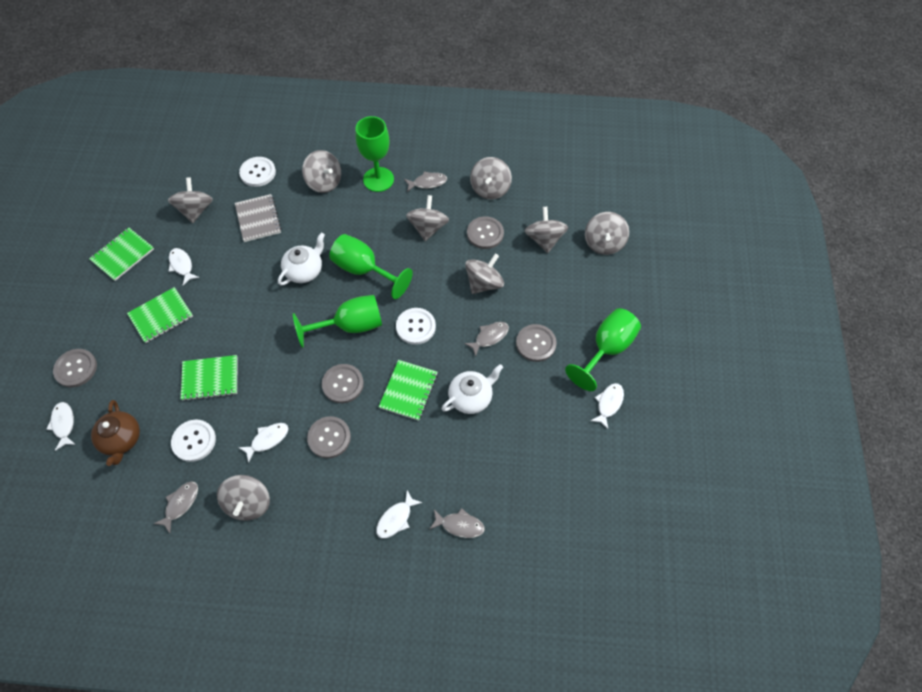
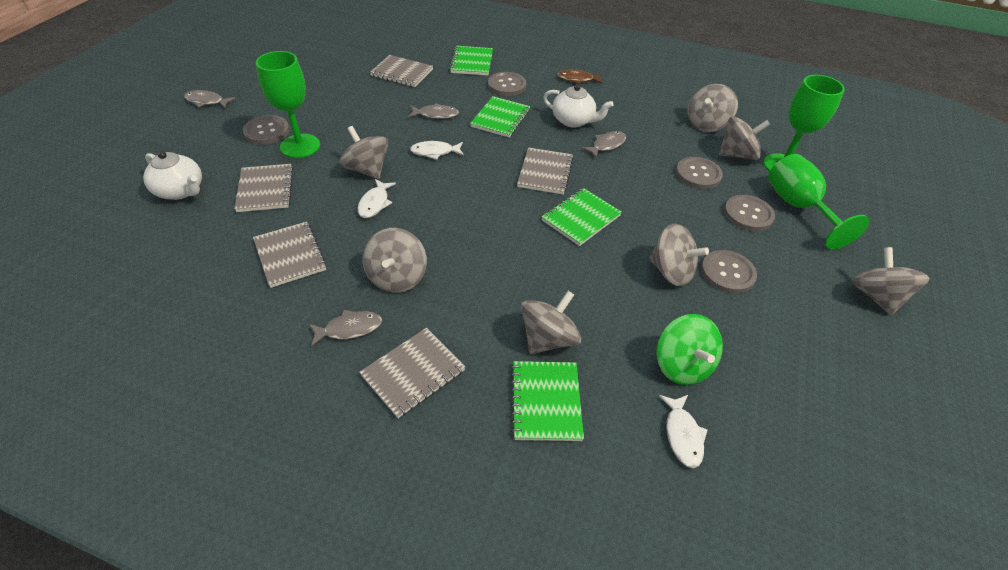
brown fish: none = 0 -> [558,69,602,84] = 1
brown teapot: [91,400,140,466] = 1 -> none = 0
green goblet: [293,295,382,348] [329,234,413,299] [356,116,394,192] [565,308,641,391] = 4 -> [256,51,320,158] [764,75,845,172] [768,154,869,249] = 3
green spinning top: none = 0 -> [657,314,723,385] = 1
grey notebook: [235,194,282,242] = 1 -> [234,164,293,212] [253,222,327,288] [359,328,465,418] [370,55,433,87] [517,147,573,195] = 5
grey spinning top: [168,178,213,223] [217,475,270,521] [302,150,341,193] [406,195,449,241] [465,253,504,294] [470,157,512,200] [525,207,568,253] [585,212,629,255] = 8 -> [339,126,389,179] [362,228,427,293] [521,291,581,354] [649,224,709,286] [688,84,738,132] [719,117,770,160] [852,247,930,315] = 7
white button: [171,420,216,462] [239,157,276,187] [396,308,436,345] = 3 -> none = 0
white fish: [46,402,76,451] [169,248,199,285] [238,423,289,463] [376,490,422,539] [590,383,624,429] = 5 -> [357,179,396,218] [410,141,464,160] [659,395,708,468] = 3

